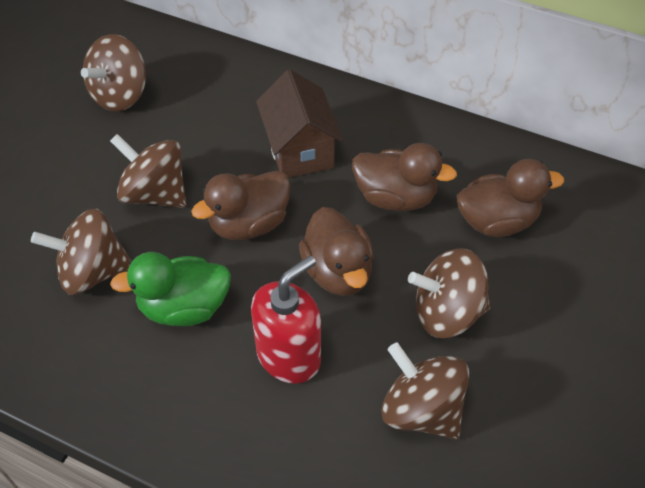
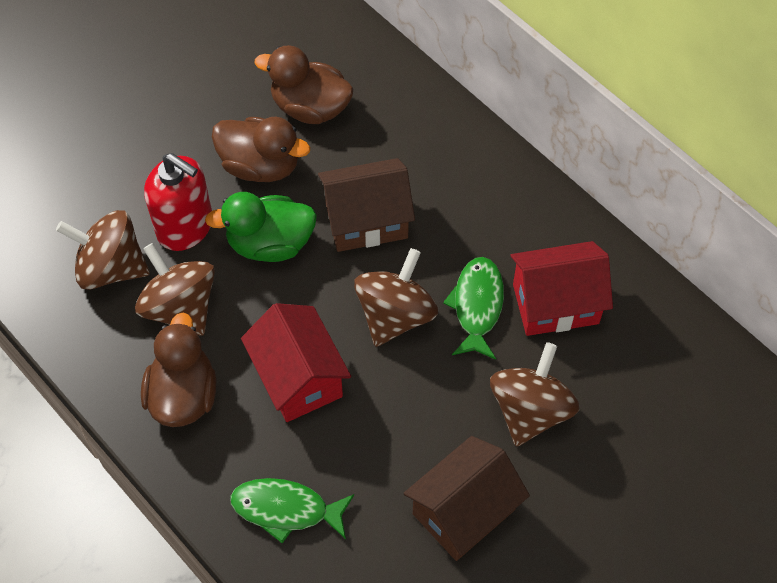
brown duck: [191,171,290,240] [299,207,374,296] [352,143,457,211] [457,159,564,237] = 4 -> [141,312,216,427] [212,117,310,182] [255,45,354,124] = 3
brown house: [256,69,343,178] = 1 -> [318,158,415,252] [404,436,530,561] = 2
brown spinning top: [31,208,131,295] [81,34,146,111] [110,134,187,208] [381,342,469,439] [408,249,490,338] = 5 -> [56,210,150,290] [135,243,215,336] [354,248,438,347] [490,342,579,447] = 4
green fish: none = 0 -> [230,478,354,543] [443,257,504,360] = 2
red house: none = 0 -> [241,303,351,422] [510,241,613,336] = 2

